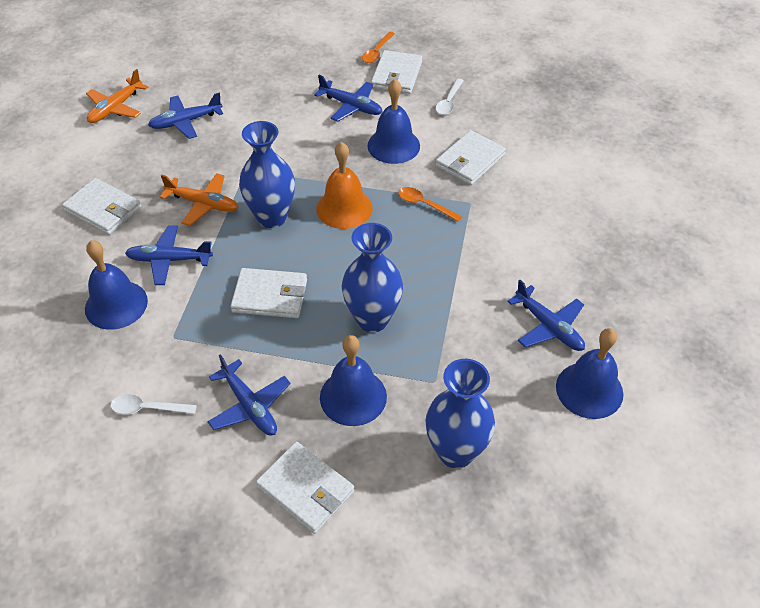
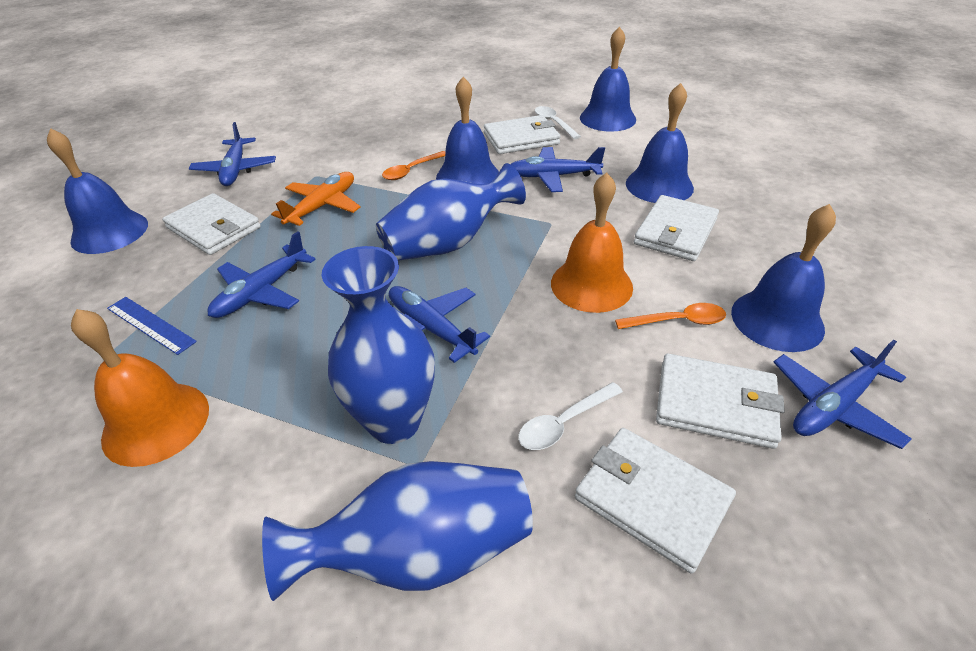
blue bell: [85,240,148,330] [320,335,387,426] [367,79,420,164] [556,328,623,419] = 4 -> [47,128,148,254] [436,77,499,184] [580,26,636,132] [626,83,694,203] [731,204,836,352] = 5
blue ruler: none = 0 -> [107,297,197,355] = 1
orange bell: [316,142,373,229] = 1 -> [71,309,209,467] [551,173,633,313] = 2
orange plane: [86,69,148,123] [160,173,239,226] = 2 -> [271,172,360,226] = 1

